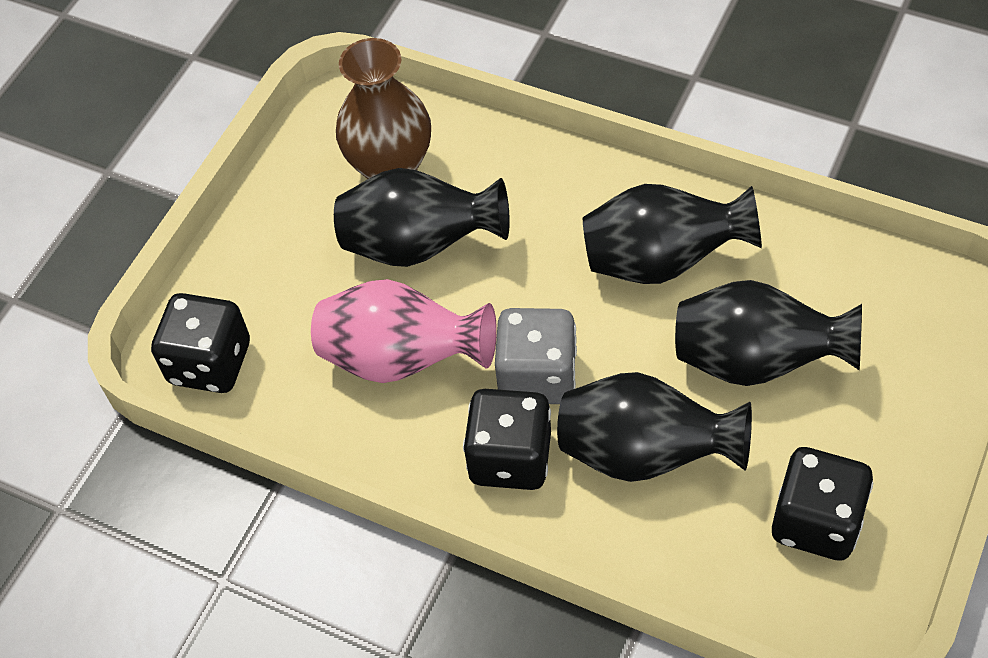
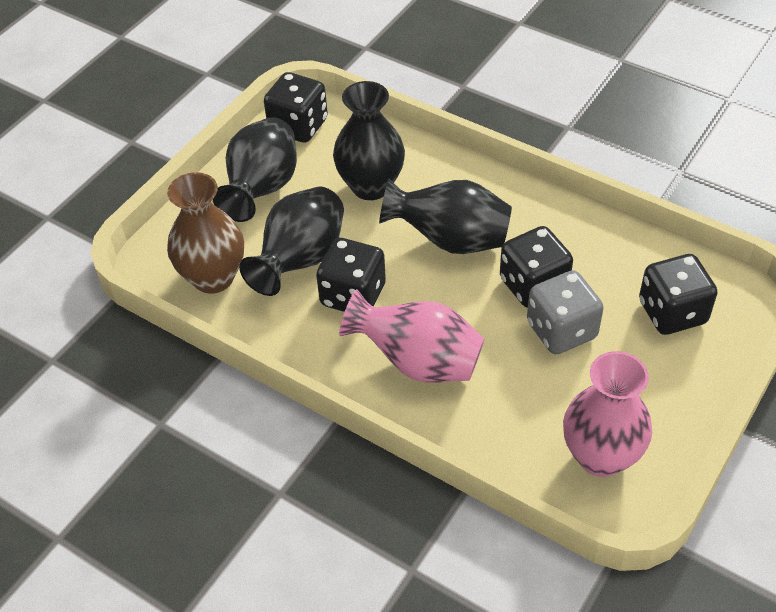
black dice: [151,293,250,393] [463,389,551,490] [772,447,873,561] = 3 -> [264,72,328,143] [316,238,386,312] [500,226,573,308] [639,254,717,335] = 4
pink vase: [311,279,497,383] = 1 -> [339,289,485,382] [563,351,652,477] = 2

